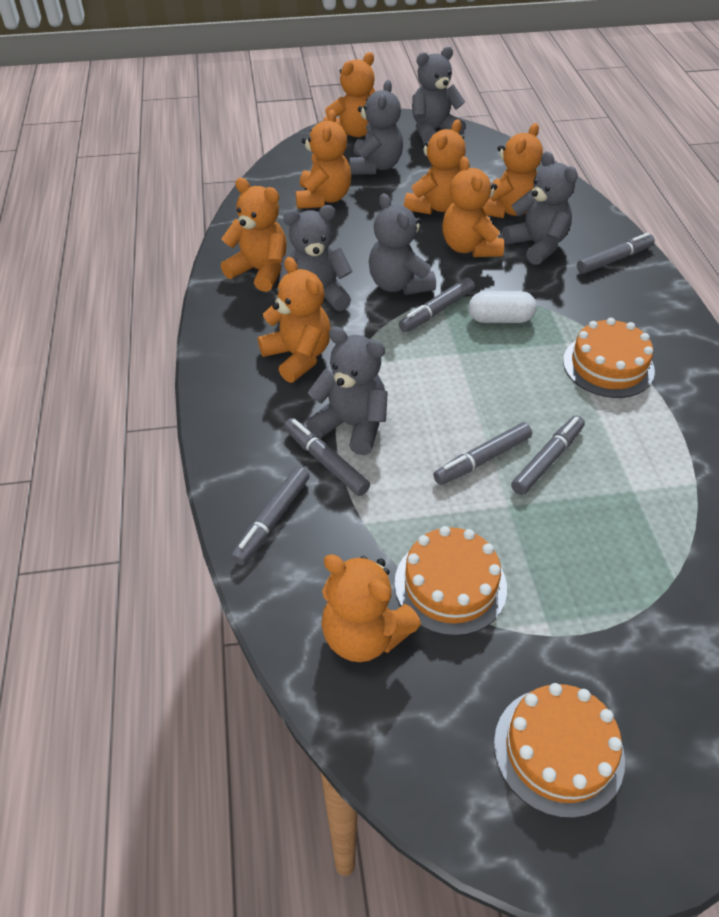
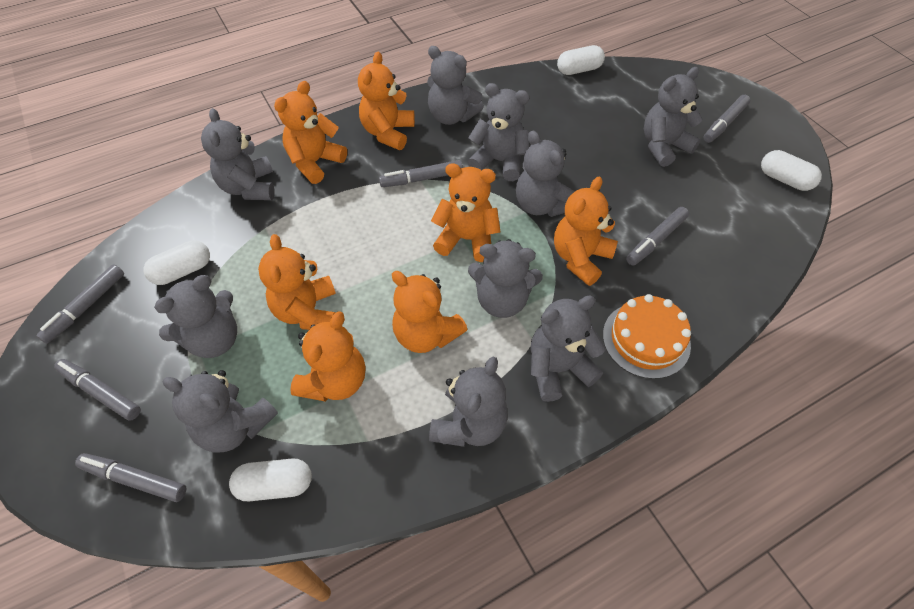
grey teddy bear: [279,205,352,311] [306,327,388,455] [349,80,403,175] [369,193,436,295] [412,47,466,142] [502,151,578,265] = 6 -> [154,275,237,358] [162,370,278,453] [201,108,275,200] [427,46,483,125] [429,356,508,447] [468,83,530,181] [468,239,543,318] [516,130,575,217] [531,295,606,402] [644,67,703,167] = 10
orange cake: [395,526,507,636] [494,683,625,818] [563,318,655,398] = 3 -> [603,294,691,379] = 1
orange teddy bear: [221,178,287,292] [258,257,331,383] [296,109,351,209] [321,554,421,662] [323,52,375,137] [404,119,466,214] [442,156,504,257] [482,123,543,218] = 8 -> [258,234,336,330] [274,81,347,184] [290,311,365,402] [358,52,415,150] [392,271,468,353] [431,163,500,262] [554,177,618,286] = 7
white capsule: [468,291,537,323] = 1 -> [144,240,210,285] [229,458,312,501] [557,45,605,75] [761,150,822,191] = 4

